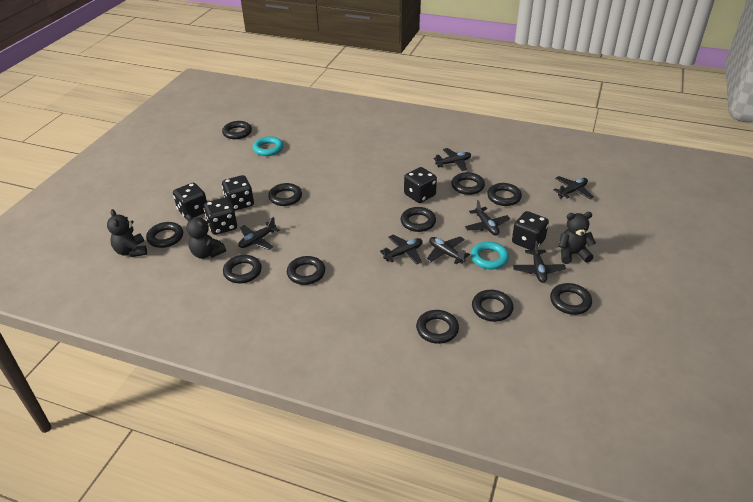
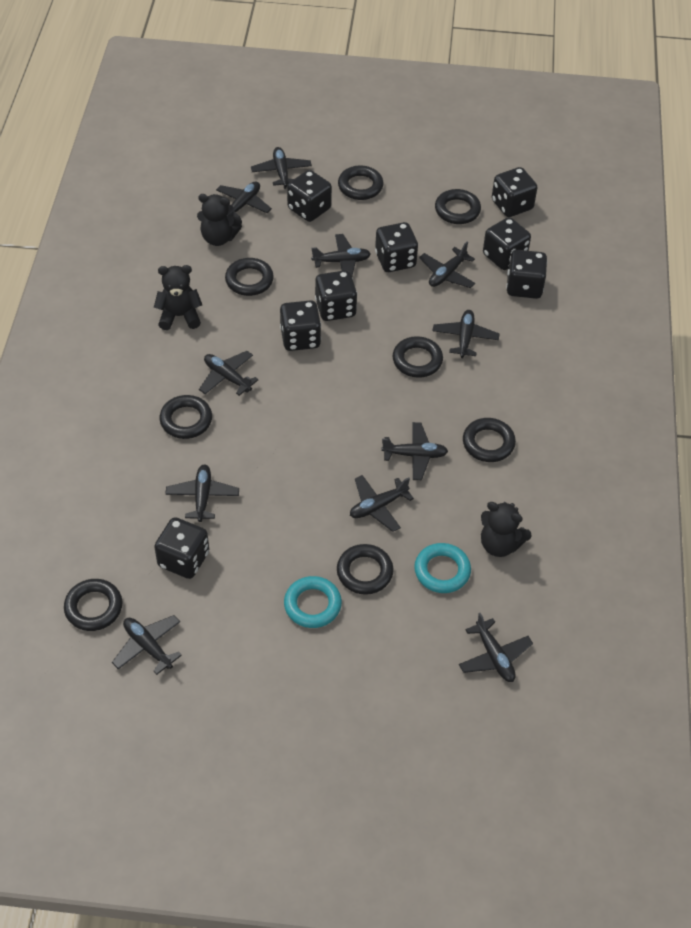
black dice: [173,183,207,218] [204,197,237,235] [222,175,254,211] [404,167,437,203] [512,211,549,250] = 5 -> [154,517,209,579] [280,300,321,351] [287,170,332,222] [315,270,357,321] [375,222,418,272] [483,217,531,270] [492,167,538,217] [506,250,547,299] = 8
black plane: [238,217,280,250] [380,235,423,264] [426,237,470,264] [433,148,471,171] [465,200,510,235] [513,241,566,283] [553,176,594,199] = 7 -> [112,615,182,675] [165,465,239,522] [199,351,258,396] [216,181,272,217] [251,147,312,189] [311,234,371,276] [350,475,414,532] [381,422,448,480] [419,242,475,288] [432,310,500,358] [459,613,533,682] = 11
black ring: [146,222,183,248] [222,121,252,139] [223,255,262,283] [268,183,302,206] [287,256,325,285] [401,207,436,232] [416,310,459,344] [451,172,485,195] [472,290,513,322] [487,183,522,206] [550,283,592,315] = 11 -> [64,579,123,631] [159,395,212,439] [225,258,274,296] [337,544,394,595] [338,166,383,200] [393,336,443,378] [435,189,481,224] [463,418,516,462] = 8

